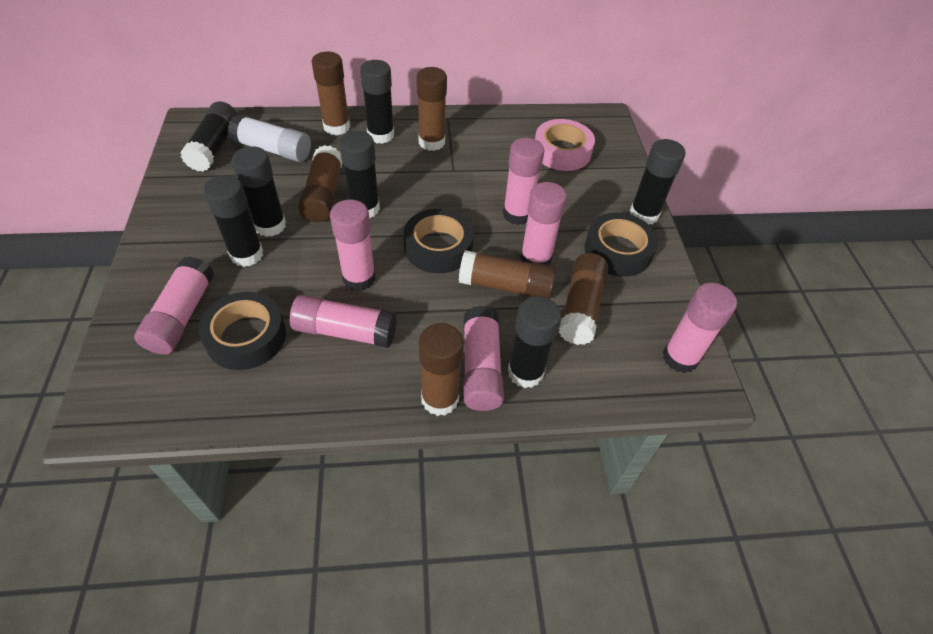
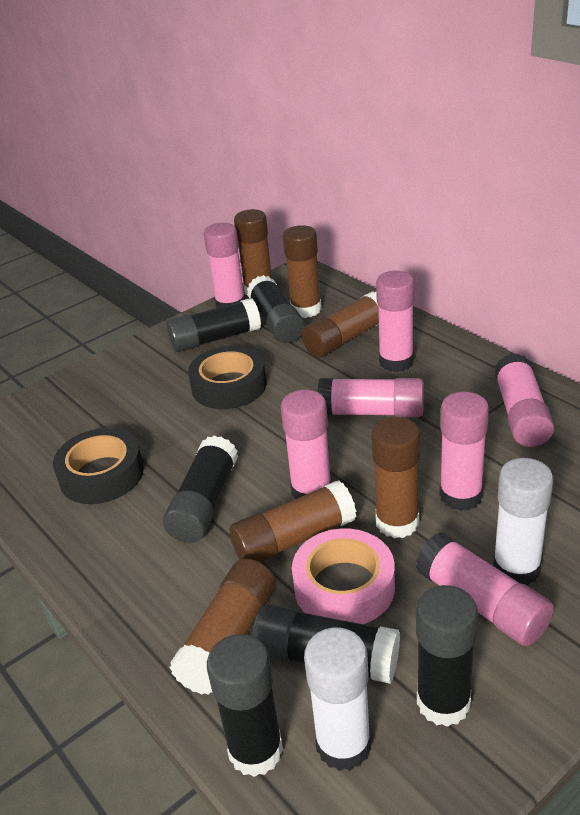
black glue stick: [180,101,238,172] [203,175,263,267] [232,146,286,237] [339,131,380,218] [360,60,394,144] [508,296,561,388] [630,139,686,224] = 7 -> [163,436,238,543] [166,298,261,352] [207,634,283,777] [247,275,305,343] [252,604,400,684] [416,585,478,727] = 6
black tape: [198,292,286,370] [404,209,474,273] [584,213,658,277] = 3 -> [53,428,144,504] [188,346,267,409] = 2
white glue stick: [228,114,311,162] = 1 -> [304,628,371,771] [493,458,553,585] = 2

